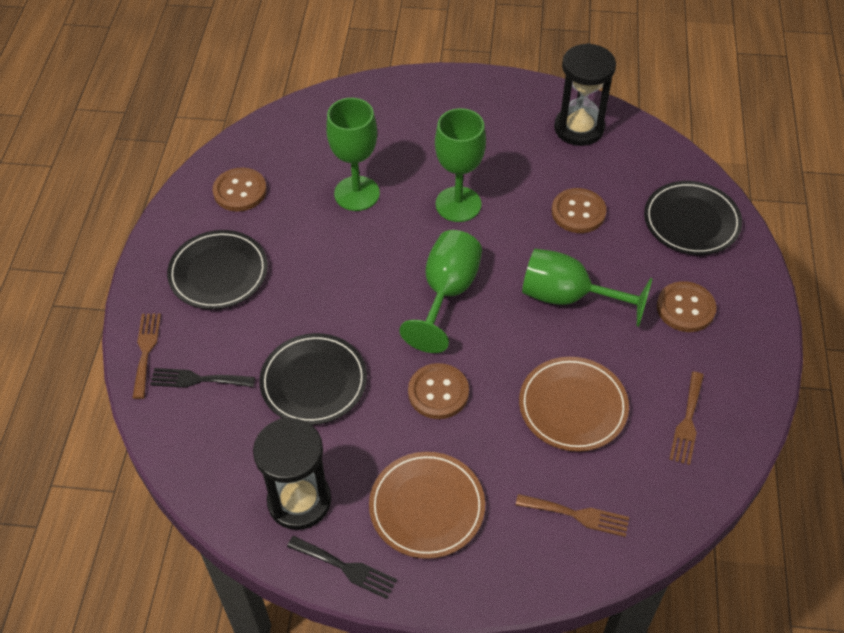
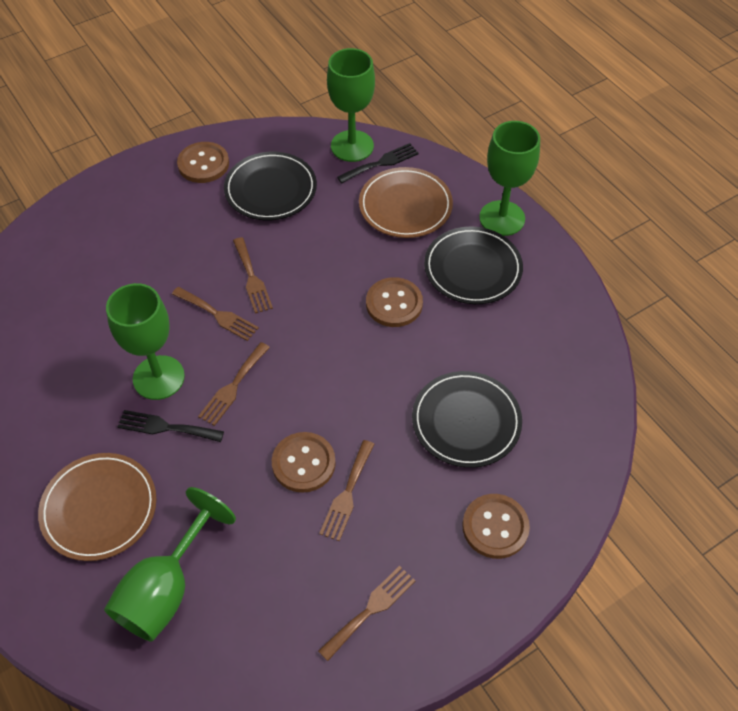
black hourglass: [253,418,331,530] [554,43,616,146] = 2 -> none = 0
brown fork: [132,313,161,399] [516,494,629,537] [669,372,704,465] = 3 -> [172,287,259,341] [198,342,270,426] [233,237,273,313] [318,566,416,661] [319,440,375,541] = 5

